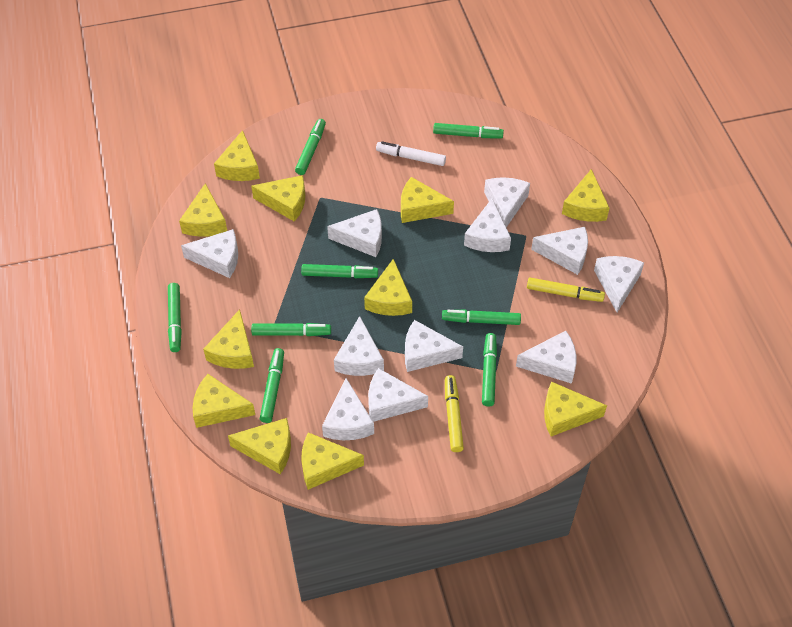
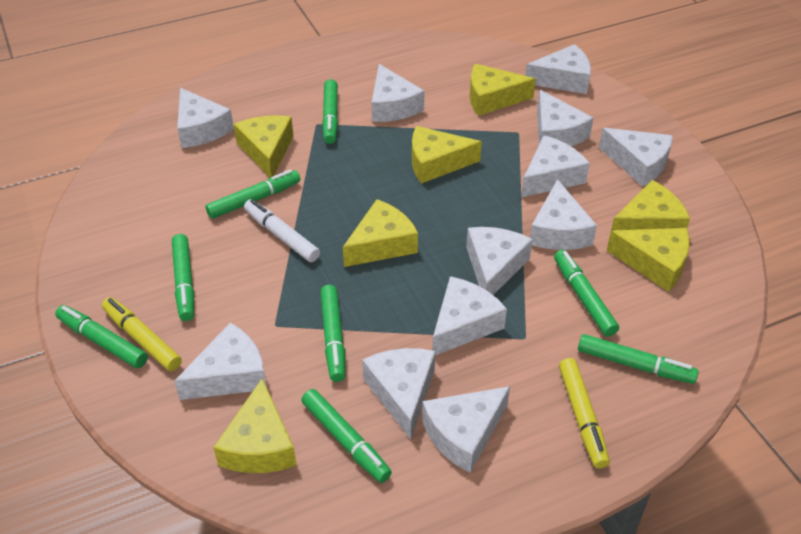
white cheese: [181,229,238,278] [322,378,374,440] [327,209,382,257] [334,316,384,376] [368,368,428,422] [405,320,463,372] [464,199,511,252] [484,177,530,227] [516,331,576,384] [531,227,588,275] [594,256,644,312] = 11 -> [174,322,267,400] [177,88,234,148] [362,348,435,439] [371,64,425,122] [422,386,510,473] [432,276,507,356] [466,227,533,295] [521,135,590,198] [525,44,591,94] [530,179,597,250] [537,90,593,147] [599,128,673,187] = 12
yellow cheese: [179,183,227,237] [193,374,255,428] [203,309,254,369] [214,130,260,181] [228,418,291,475] [251,175,305,222] [301,432,364,490] [364,259,412,316] [401,177,454,223] [544,381,607,436] [562,169,609,222] = 11 -> [213,379,297,473] [234,115,294,178] [343,199,418,267] [412,126,482,184] [470,64,536,116] [606,228,690,292] [611,180,690,231] = 7

